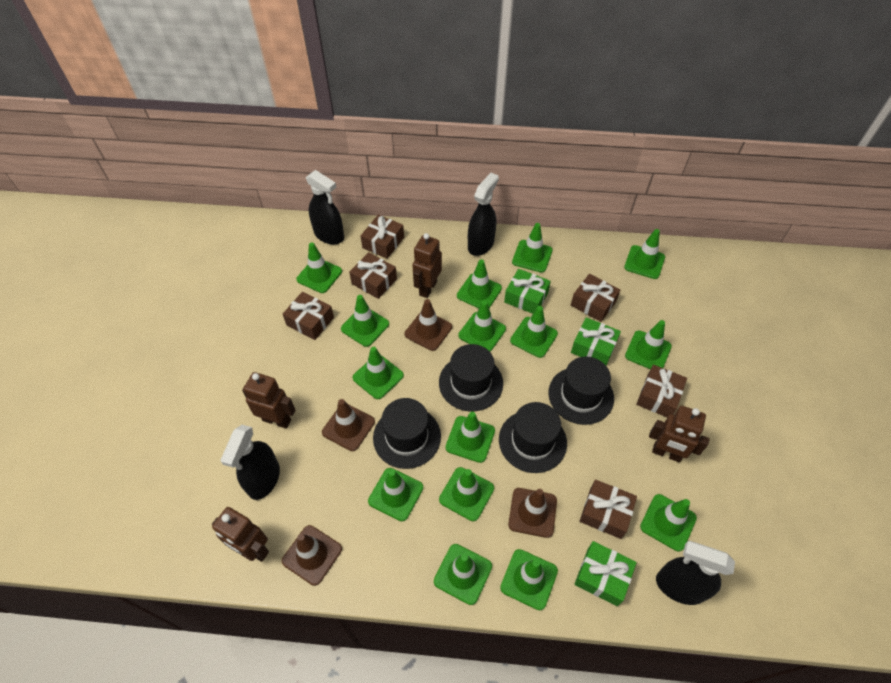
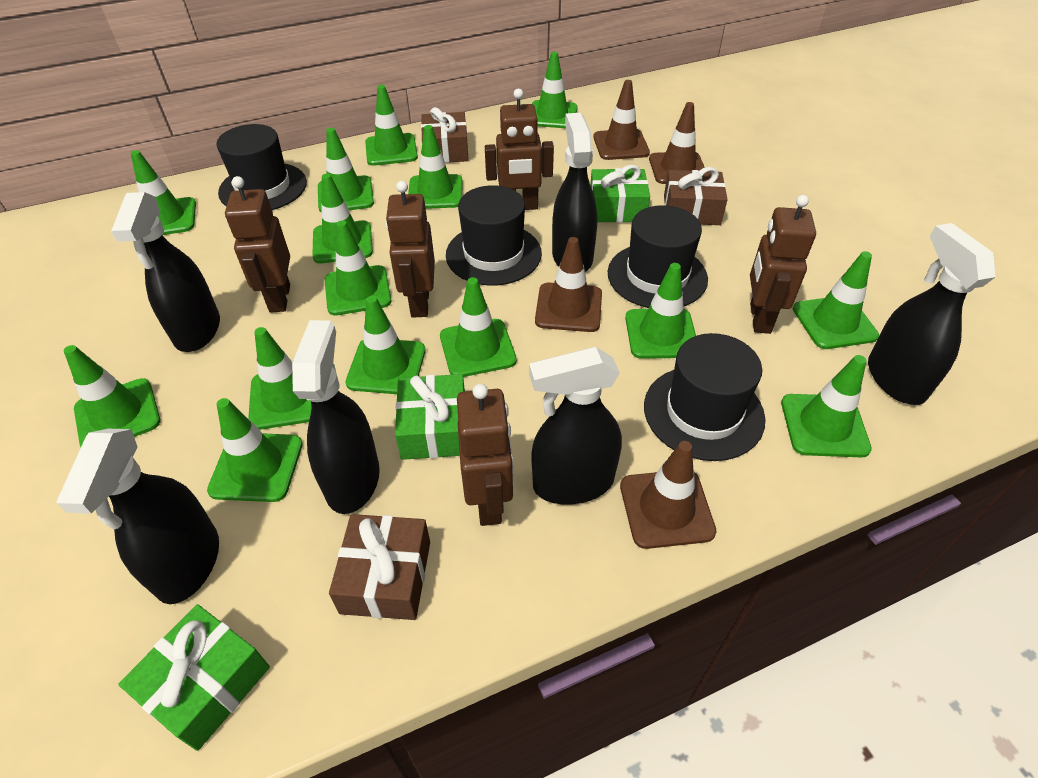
black spray bottle: [221,425,280,500] [306,170,344,244] [468,173,499,256] [656,541,735,605] = 4 -> [57,429,219,604] [111,192,220,352] [292,320,380,514] [529,347,622,505] [552,113,597,272] [868,223,996,405] = 6
brown gift: [283,292,334,340] [349,252,397,299] [361,215,404,259] [571,274,620,322] [580,479,637,539] [636,365,687,418] = 6 -> [329,514,430,620] [421,107,469,163] [664,167,728,225] = 3
brown robot: [212,507,269,562] [242,372,295,429] [412,233,442,298] [649,406,710,462] = 4 -> [225,176,290,313] [385,181,435,317] [457,384,513,526] [485,89,554,210] [750,195,816,334] = 5

